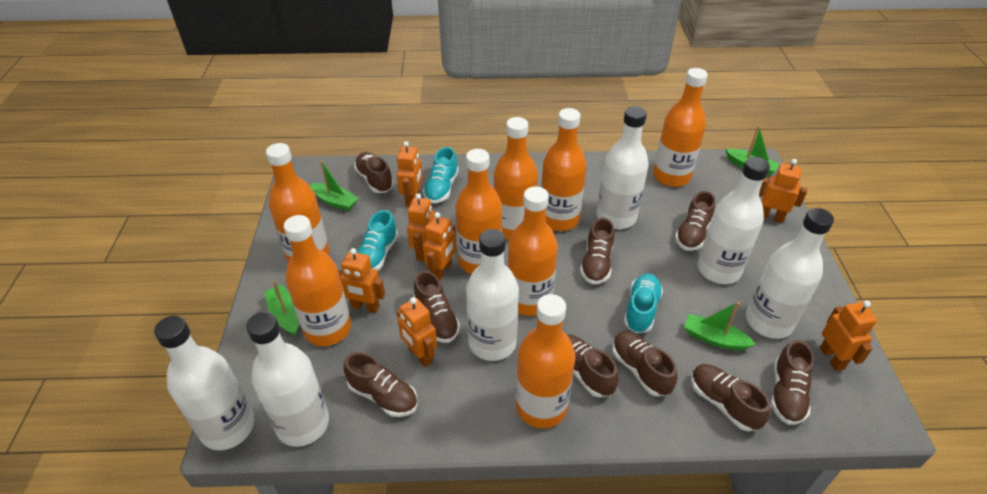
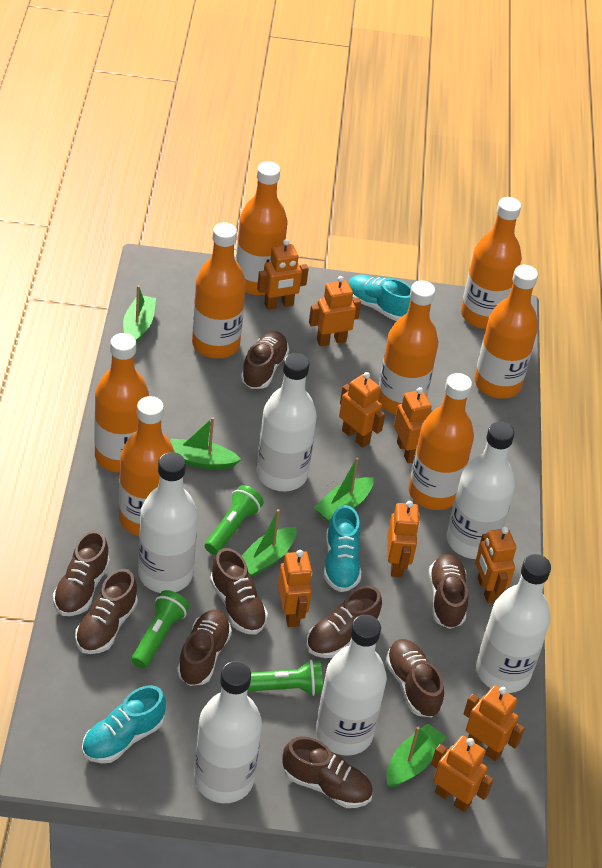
green boat: [265,280,299,336] [310,160,359,211] [684,302,756,350] [725,125,780,176] = 4 -> [123,285,156,343] [170,417,241,470] [242,509,297,577] [314,457,374,522] [386,723,446,788] = 5
green flashlight: none = 0 -> [131,590,189,669] [205,485,264,555] [247,660,323,696] = 3
orange robot: [338,248,385,313] [397,141,423,207] [397,297,437,367] [407,193,434,262] [423,212,456,281] [759,159,808,223] [820,300,877,371] = 7 -> [257,239,309,310] [278,550,312,627] [309,276,361,346] [339,372,385,448] [387,501,420,577] [394,387,431,463] [431,736,493,812] [464,685,525,761] [475,527,516,603] = 9

